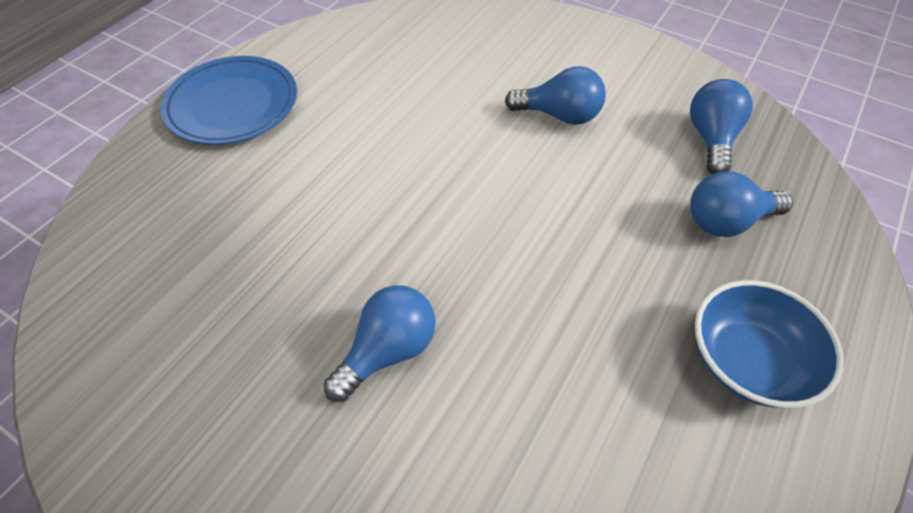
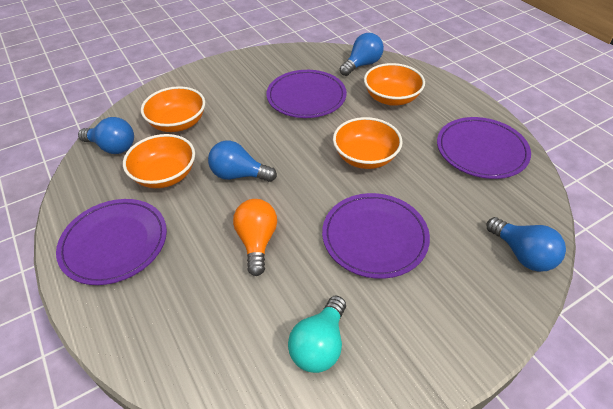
blue bowl: [695,280,844,408] = 1 -> none = 0
blue plate: [161,56,297,145] = 1 -> none = 0
orange bowl: none = 0 -> [123,134,195,188] [141,86,205,132] [333,117,403,169] [364,63,425,106] = 4
orange light bulb: none = 0 -> [233,199,277,276] = 1
purple plate: none = 0 -> [56,199,167,285] [266,70,347,118] [322,193,430,279] [437,117,531,179] = 4
turquoise light bulb: none = 0 -> [288,296,346,373] = 1

